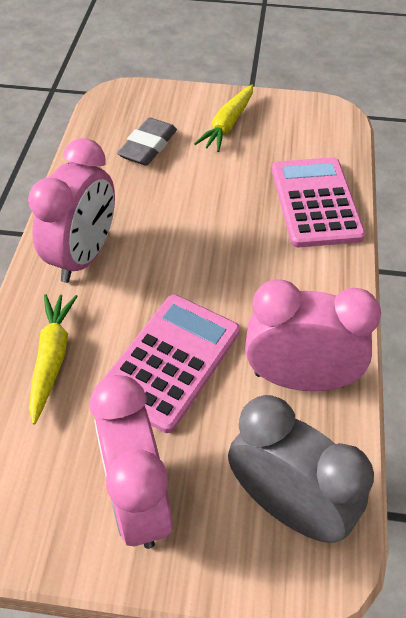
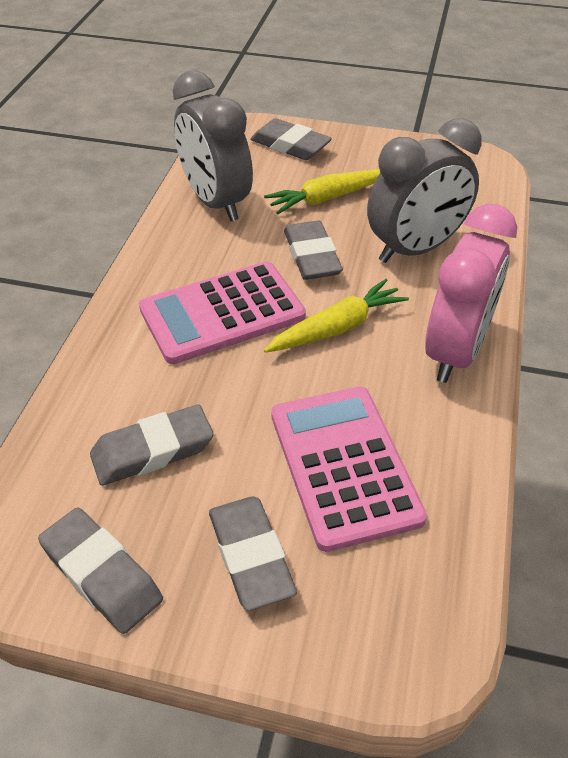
grey clock: [228,395,374,543] = 1 -> [173,70,253,221] [367,118,481,263] = 2
grey eraser: [117,117,177,166] = 1 -> [38,507,163,634] [90,405,214,486] [209,496,297,611] [250,118,332,160] [284,220,343,280] = 5
pink clock: [28,138,115,283] [90,375,173,549] [245,279,381,391] = 3 -> [425,204,517,383] = 1

